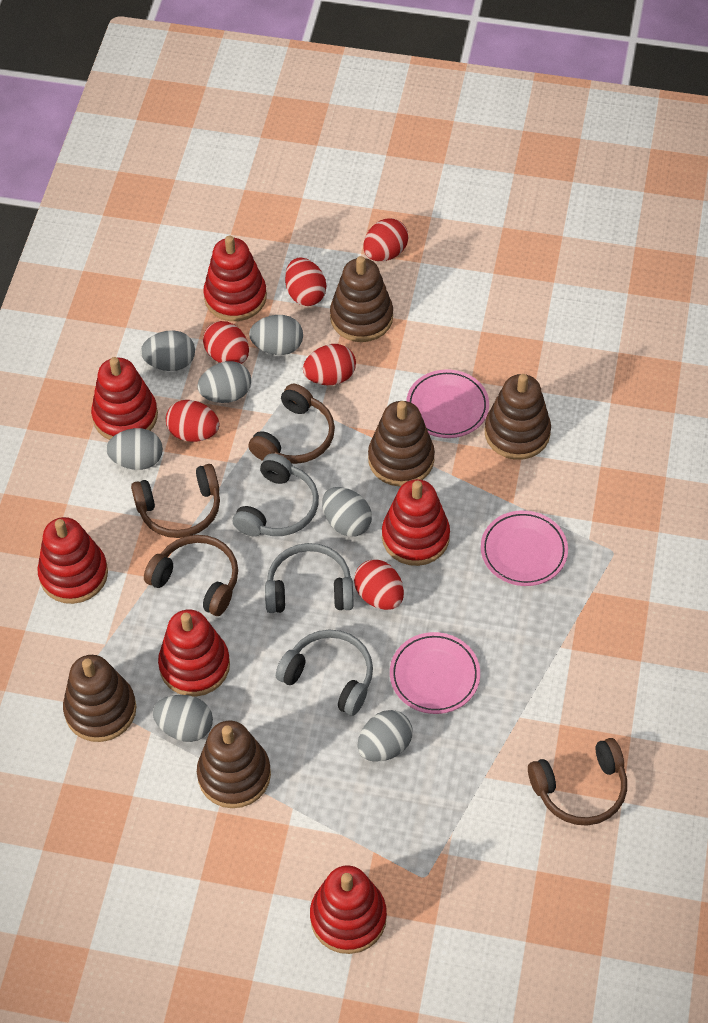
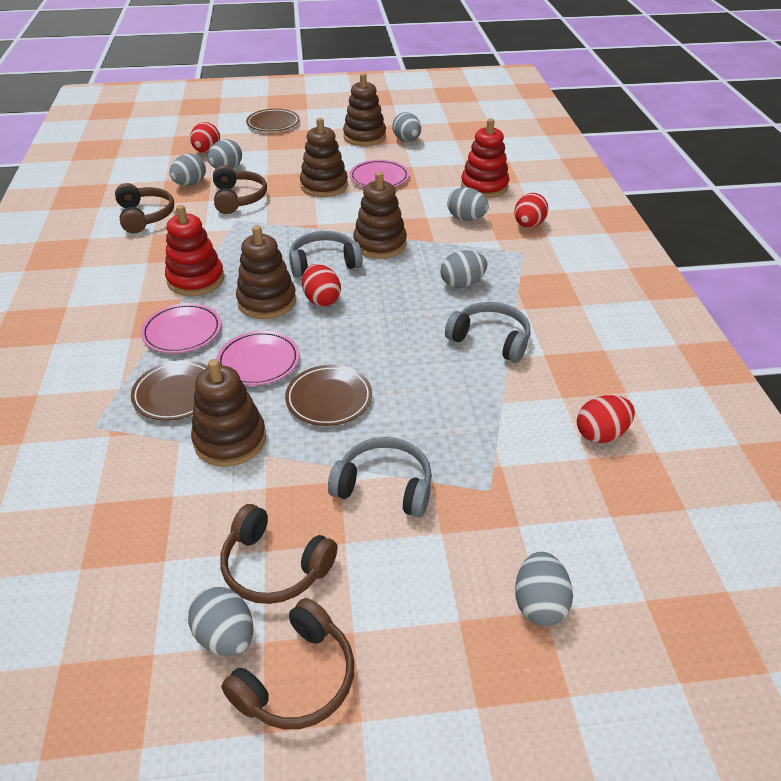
brown plate: none = 0 -> [131,360,208,421] [246,109,299,132] [285,365,372,426] = 3
red egg: [166,400,220,442] [203,321,249,364] [285,257,326,306] [303,344,356,385] [354,559,404,610] [363,218,408,261] = 6 -> [190,122,220,153] [302,264,341,307] [514,193,548,228] [577,395,635,443] = 4
red stacking toy: [37,517,108,604] [91,357,158,440] [158,609,230,697] [203,235,267,321] [310,865,387,954] [382,479,450,566] = 6 -> [165,205,224,296] [461,118,509,198] = 2

